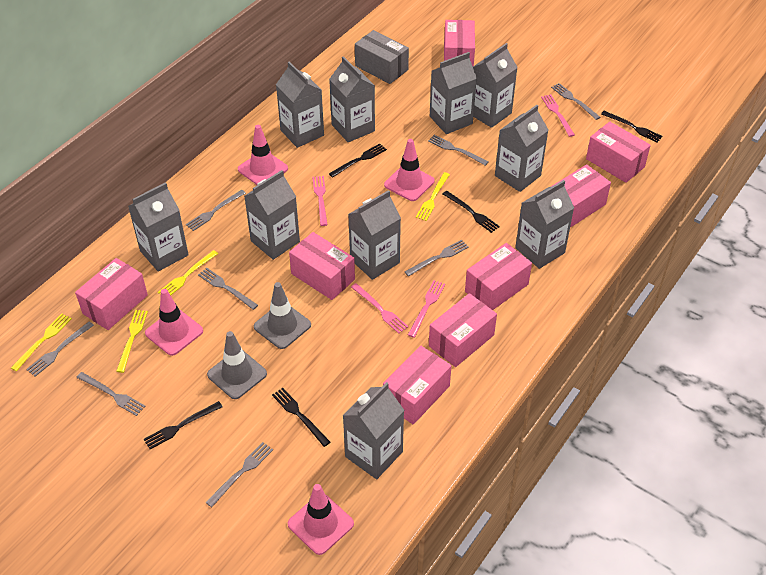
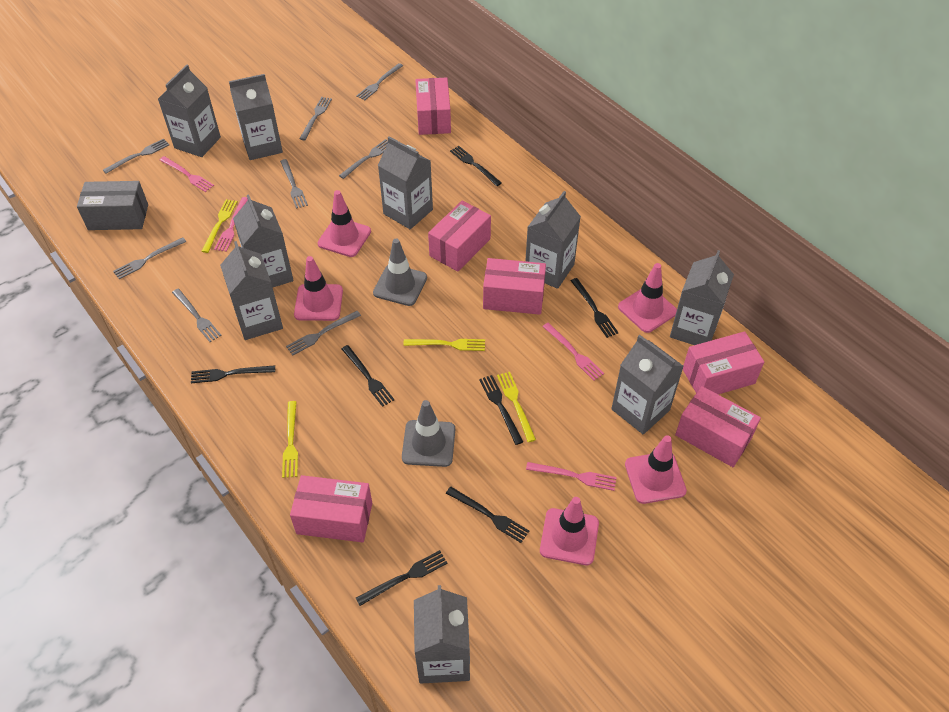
black fork: [144,401,223,449] [272,388,330,447] [329,143,387,177] [443,191,500,233] [601,111,663,142] = 5 -> [191,365,275,383] [342,345,394,407] [356,550,448,606] [446,487,529,543] [450,146,502,186] [479,375,523,445] [571,278,619,338] = 7
grey carton: [128,182,189,272] [244,170,300,260] [276,61,324,148] [329,56,375,142] [342,382,404,479] [348,190,401,280] [430,52,477,134] [473,43,518,128] [495,105,548,192] [515,180,574,269] = 10 -> [158,64,221,157] [220,241,283,340] [229,74,283,160] [233,194,294,288] [378,136,433,229] [414,585,470,683] [525,191,581,289] [611,335,684,435] [670,250,734,345] = 9
pink box: [75,258,148,330] [289,232,355,300] [383,346,452,425] [429,293,497,367] [444,20,475,66] [465,243,532,310] [551,164,611,228] [586,122,651,183] = 8 -> [290,475,372,542] [415,78,451,135] [428,201,491,272] [483,258,546,315] [675,386,761,467] [683,331,764,394] = 6
pink traffic cone: [145,289,203,356] [238,125,288,185] [288,484,354,555] [384,139,435,201] = 4 -> [294,256,343,321] [318,190,371,257] [540,497,599,565] [618,263,677,333] [625,435,687,504] = 5

